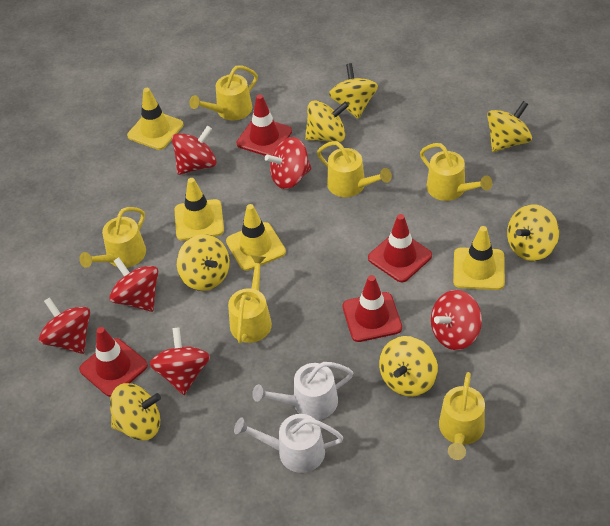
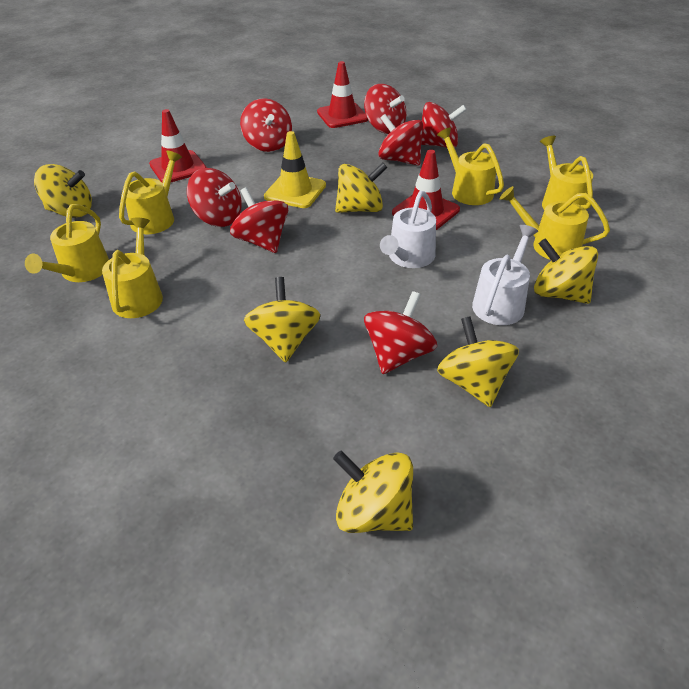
red spinning top: [39,297,90,354] [109,257,158,312] [150,327,210,395] [172,126,216,175] [265,137,312,189] [431,290,482,350] = 6 -> [187,168,242,227] [230,187,288,253] [240,98,292,152] [364,84,406,134] [364,291,437,374] [378,114,423,166] [421,102,467,148] = 7
red traffic cone: [79,327,148,397] [237,94,292,156] [342,275,402,342] [368,214,432,282] = 4 -> [149,109,207,182] [317,61,368,128] [392,150,460,230] = 3
yellow spinning top: [110,383,161,440] [177,234,230,291] [305,100,349,142] [329,63,378,119] [379,336,438,397] [487,101,532,152] [507,204,559,261] = 7 -> [34,164,92,218] [244,277,321,363] [333,451,413,533] [335,162,387,213] [437,316,519,407] [534,238,598,304] = 6
yellow traffic cone: [127,88,183,150] [174,178,224,241] [226,204,286,271] [453,226,505,290] = 4 -> [264,131,326,208] = 1

